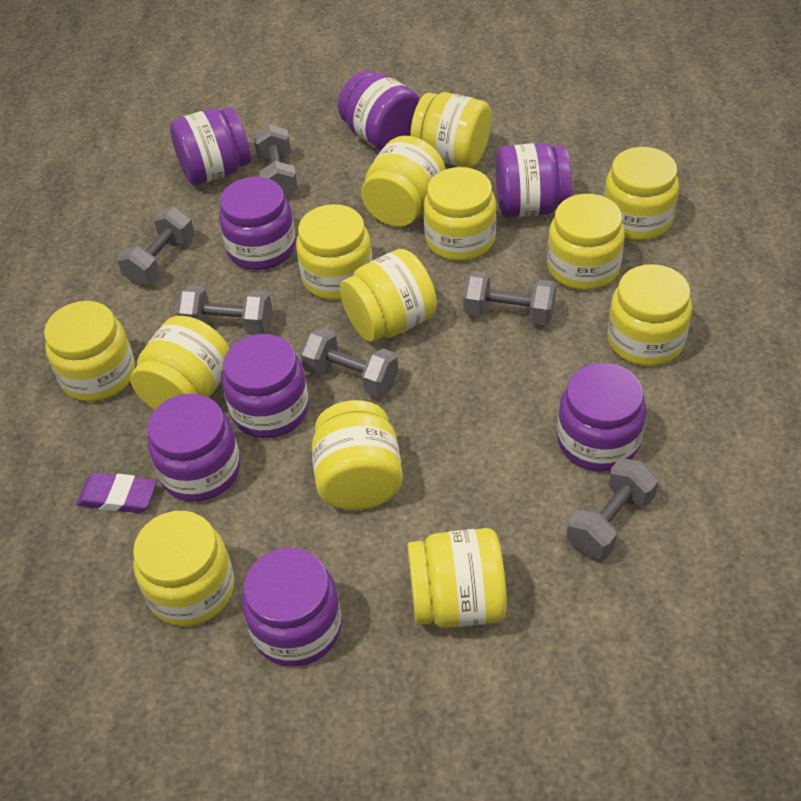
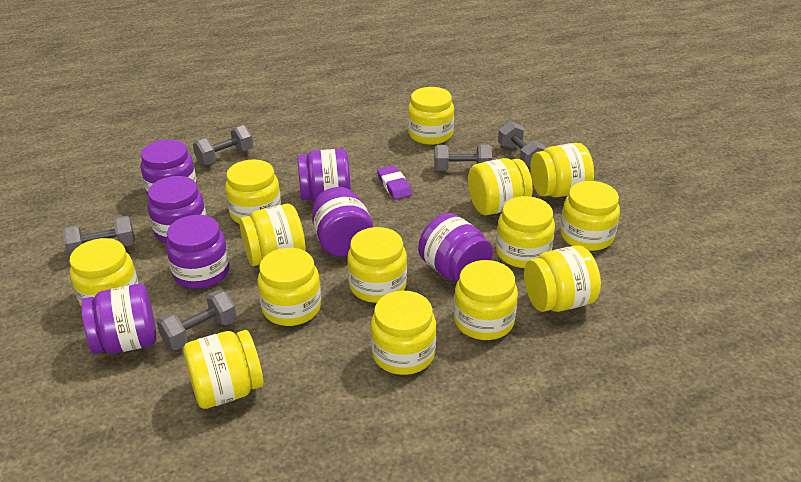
grey dumbbell: [117,207,195,286] [177,285,272,335] [253,124,298,198] [300,328,398,397] [463,271,556,326] [567,458,659,559] = 6 -> [62,216,135,256] [156,290,237,350] [193,125,253,165] [434,145,492,171] [498,121,547,168] = 5
purple jar: [148,394,240,502] [170,107,251,185] [219,177,296,270] [222,334,309,438] [242,548,342,667] [338,70,420,150] [495,143,572,218] [557,363,646,471] = 8 -> [81,284,157,354] [140,139,197,195] [147,176,207,243] [166,215,230,289] [297,149,351,201] [312,187,373,257] [418,213,493,282] = 7
yellow jar: [44,301,135,402] [131,316,229,410] [133,511,234,626] [296,204,373,300] [312,400,403,510] [340,249,437,342] [361,136,446,227] [407,528,507,628] [410,92,491,168] [423,167,497,261] [547,194,625,290] [604,147,679,241] [607,264,692,366] = 13 -> [70,238,138,306] [183,330,263,409] [225,160,281,224] [239,204,305,266] [257,248,321,326] [347,227,407,303] [371,290,436,375] [408,87,454,145] [454,260,518,340] [468,158,533,215] [496,196,555,268] [524,245,601,312] [531,143,594,198] [560,181,620,251] = 14

